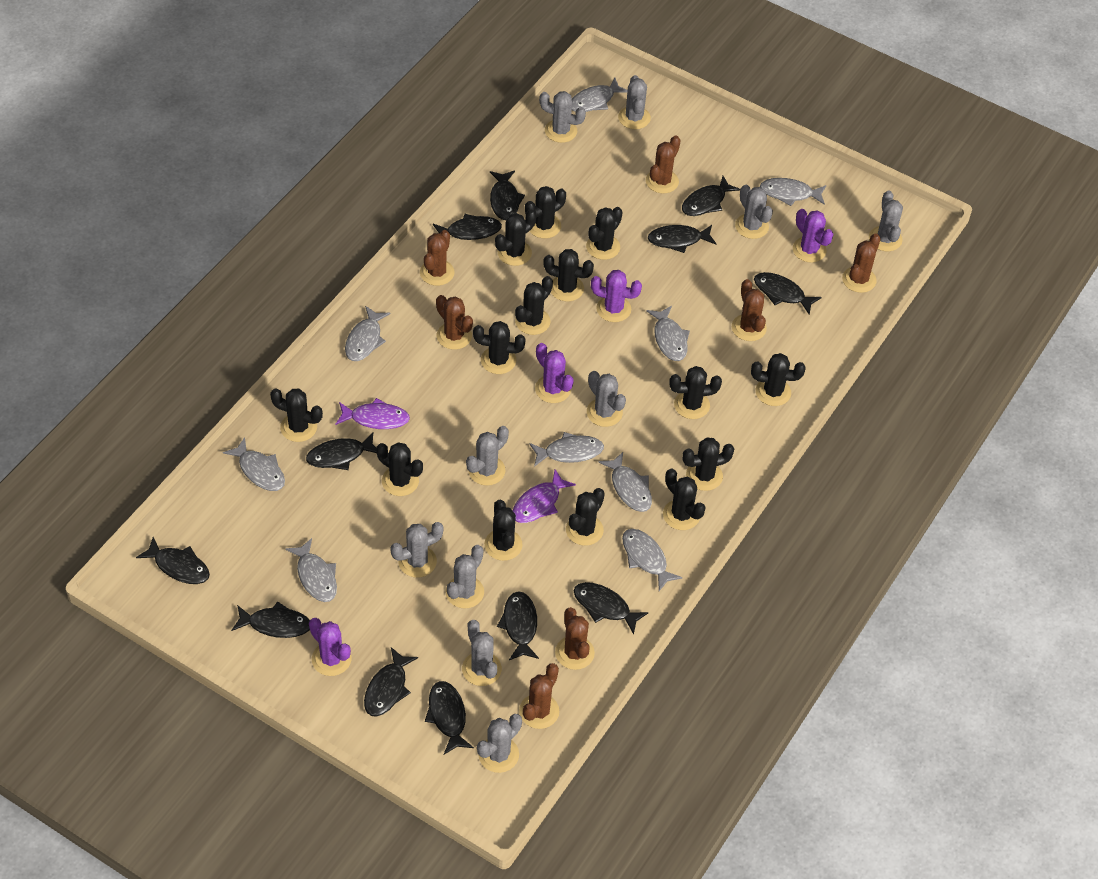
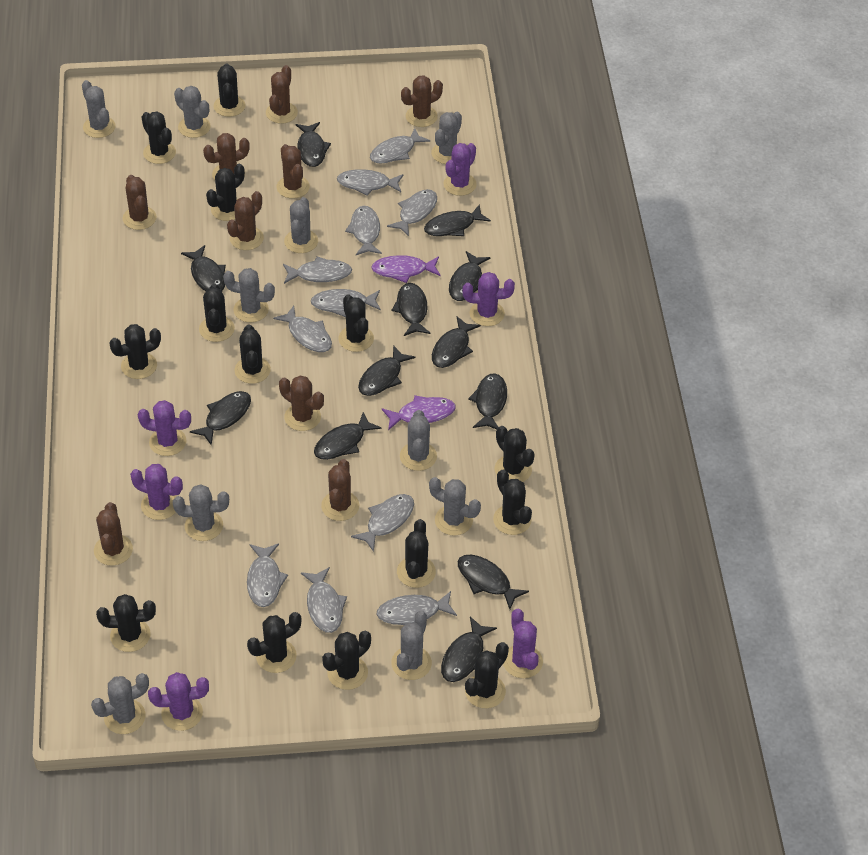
brown cactus: [420,230,454,286] [436,295,473,350] [519,663,559,729] [555,607,595,670] [646,135,681,194] [732,279,767,341] [842,234,881,293] = 7 -> [94,502,133,566] [123,175,157,230] [203,133,250,180] [227,191,264,250] [266,65,298,124] [276,144,310,198] [279,376,324,431] [321,459,359,521] [401,75,443,127] = 9
grey fish: [223,437,285,491] [285,538,337,602] [345,306,390,361] [529,432,604,467] [572,78,628,112] [599,452,652,512] [622,529,683,591] [646,306,690,361] [760,178,826,206] = 9 -> [247,544,288,607] [273,306,332,352] [283,256,352,284] [301,567,347,633] [311,289,381,317] [337,169,404,196] [345,206,382,255] [351,494,414,552] [370,128,430,163] [376,591,457,626] [387,189,437,236] = 11
purple cactus: [309,618,352,676] [535,343,574,403] [591,270,642,322] [793,209,833,262] = 4 -> [130,464,183,520] [138,400,191,456] [148,672,209,731] [443,143,477,196] [463,272,515,326] [503,609,543,678] = 6

